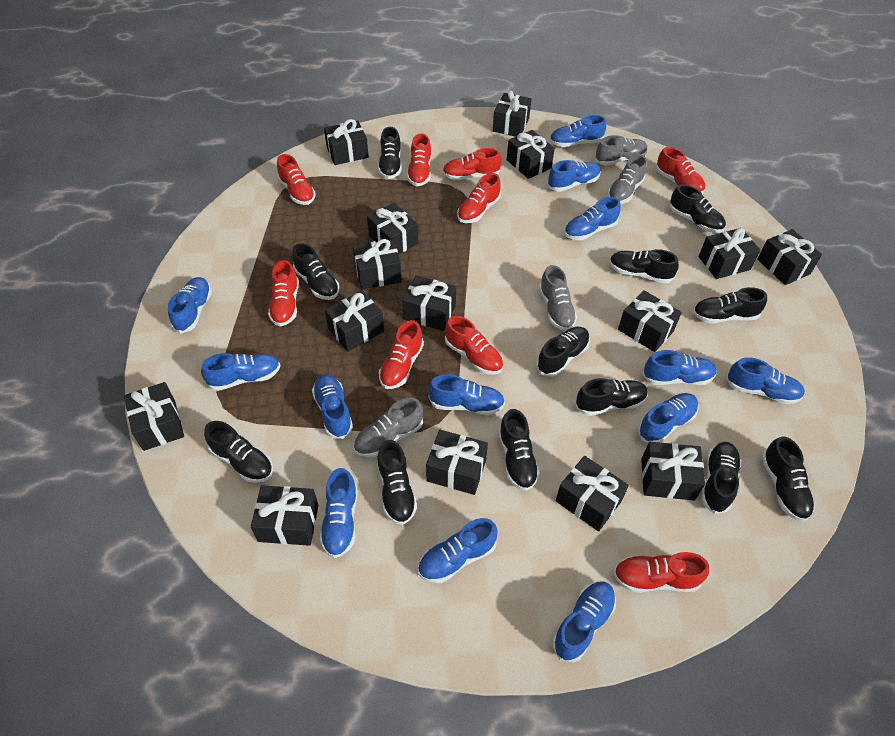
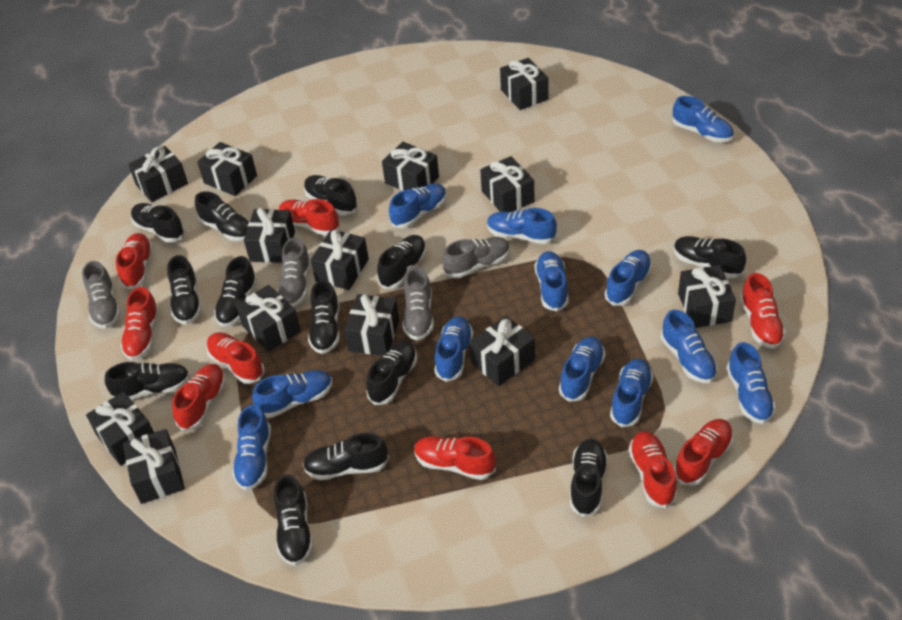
black gift: [124,382,184,451] [251,485,319,546] [324,119,369,165] [325,290,384,352] [353,239,402,290] [367,203,418,254] [402,275,456,331] [426,430,488,495] [493,91,531,137] [507,130,555,179] [556,456,629,532] [618,290,682,352] [641,442,705,501] [698,228,760,279] [757,229,822,285] = 15 -> [86,391,154,466] [123,429,185,504] [128,146,188,202] [197,142,257,196] [236,285,301,352] [244,208,295,263] [311,229,369,290] [344,294,399,356] [382,142,439,191] [469,316,535,386] [480,156,535,212] [500,58,549,110] [678,265,736,328] = 13
black shoe: [204,421,273,483] [292,243,339,300] [377,440,417,525] [378,127,402,179] [498,409,540,491] [536,327,590,377] [575,378,648,416] [609,249,679,283] [669,185,726,233] [693,287,767,323] [701,442,741,514] [761,436,815,522] = 12 -> [105,362,190,400] [131,203,185,243] [167,255,202,325] [195,191,250,241] [214,256,258,327] [274,475,313,566] [303,433,389,480] [304,175,358,215] [308,280,340,354] [366,341,417,405] [377,235,427,289] [570,439,608,517] [674,236,746,278] = 13
blue shoe: [168,277,212,334] [201,353,281,391] [312,374,353,439] [320,468,357,558] [418,518,498,583] [428,374,505,415] [548,160,601,192] [550,115,606,147] [552,581,616,662] [564,197,621,240] [638,393,698,443] [643,350,717,385] [726,357,805,404] = 13 -> [232,405,271,491] [252,370,332,418] [389,183,447,228] [434,316,473,382] [487,208,557,244] [535,251,569,311] [559,337,605,402] [605,250,652,306] [610,359,653,427] [661,310,717,383] [673,96,734,142] [726,342,776,424] = 12

